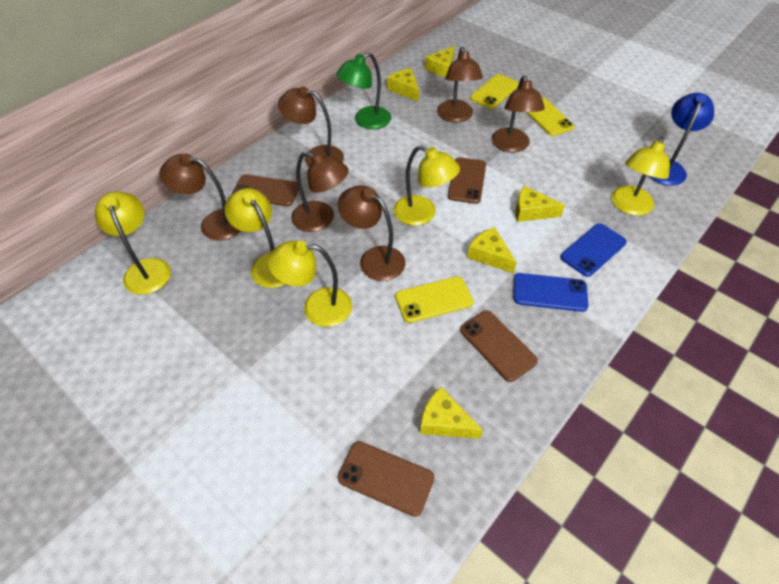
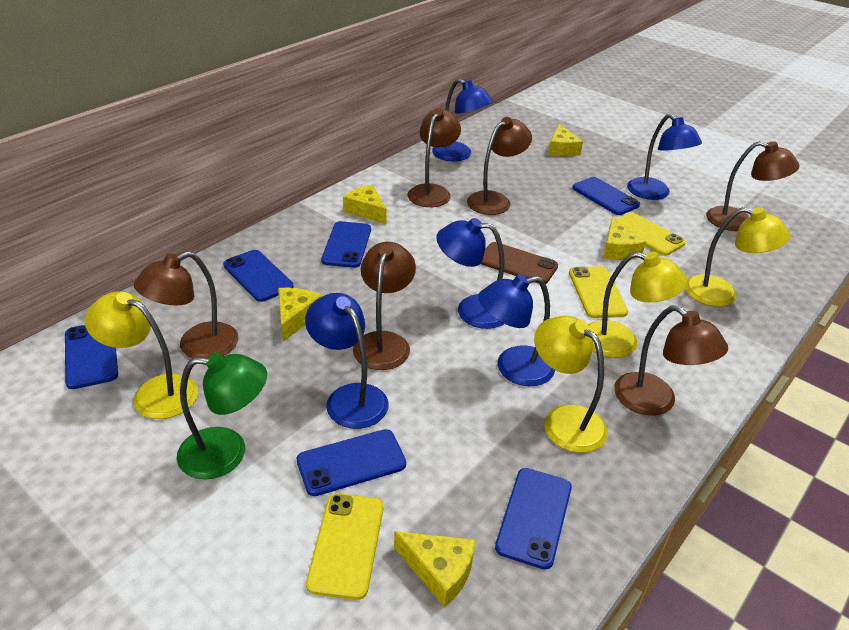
blue lamp: [649,93,714,186] = 1 -> [305,293,389,429] [432,79,493,161] [436,218,505,329] [478,274,555,386] [627,114,702,200] = 5
blue phone: [514,273,589,312] [560,223,627,277] = 2 -> [65,325,118,389] [223,250,294,302] [297,429,406,496] [321,221,371,268] [495,468,572,570] [572,177,640,215] = 6
brown phone: [232,174,299,206] [338,441,434,517] [448,157,486,204] [460,310,538,382] = 4 -> [480,242,558,284] = 1
yellow lamp: [95,192,171,295] [225,188,285,288] [268,241,352,327] [393,145,460,226] [611,136,670,216] = 5 -> [84,292,198,419] [534,316,608,453] [588,252,688,358] [685,207,790,307] = 4

